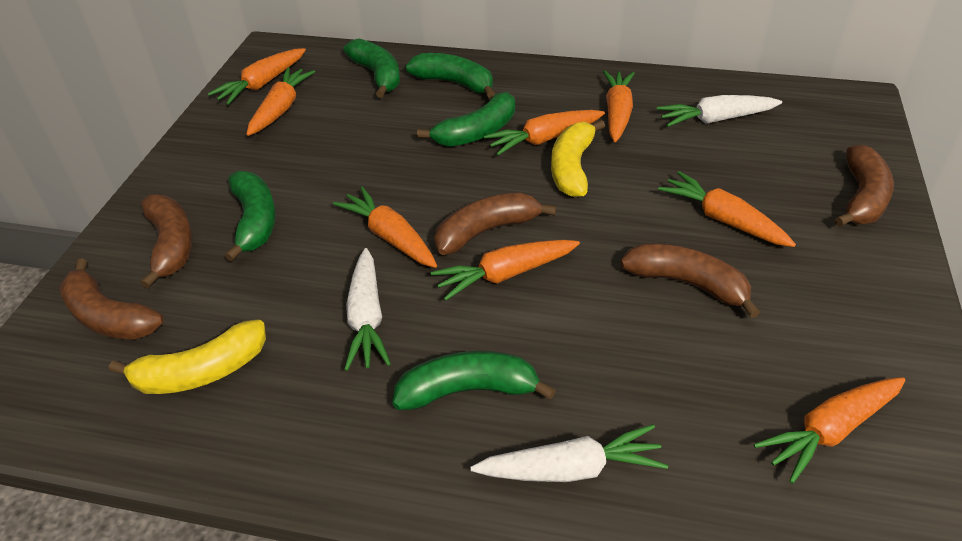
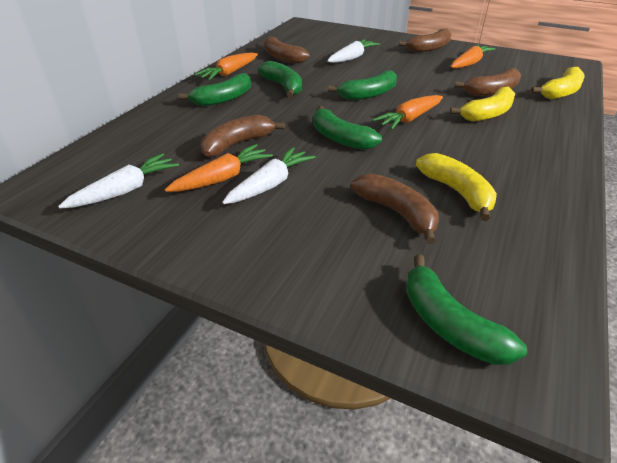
orange carrot: [208,48,306,105] [246,67,315,136] [333,187,437,268] [431,240,580,301] [484,110,605,155] [603,70,635,142] [658,171,796,247] [754,377,906,484] = 8 -> [165,144,273,192] [194,52,258,81] [372,95,443,130] [451,44,495,69] = 4
yellow banana: [109,320,266,394] [551,120,605,197] = 2 -> [416,153,497,221] [450,87,515,122] [531,67,584,99] = 3

